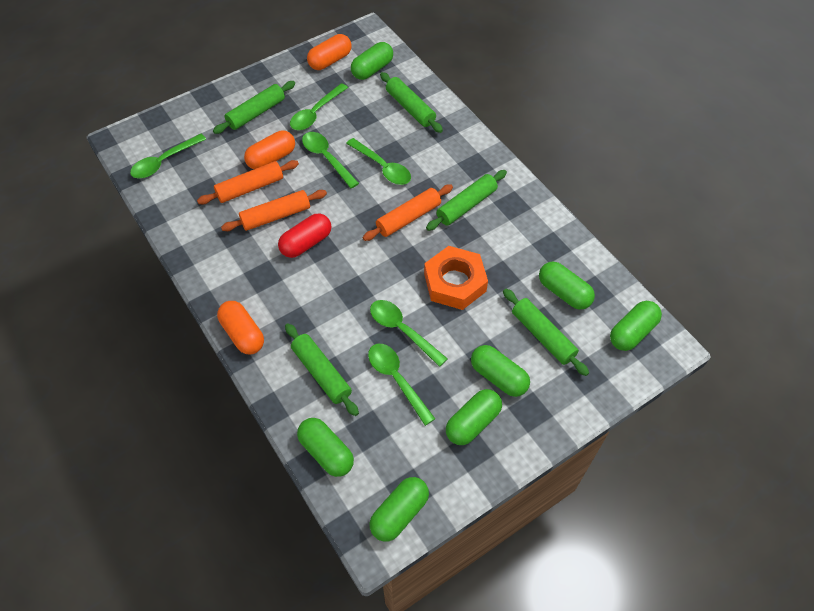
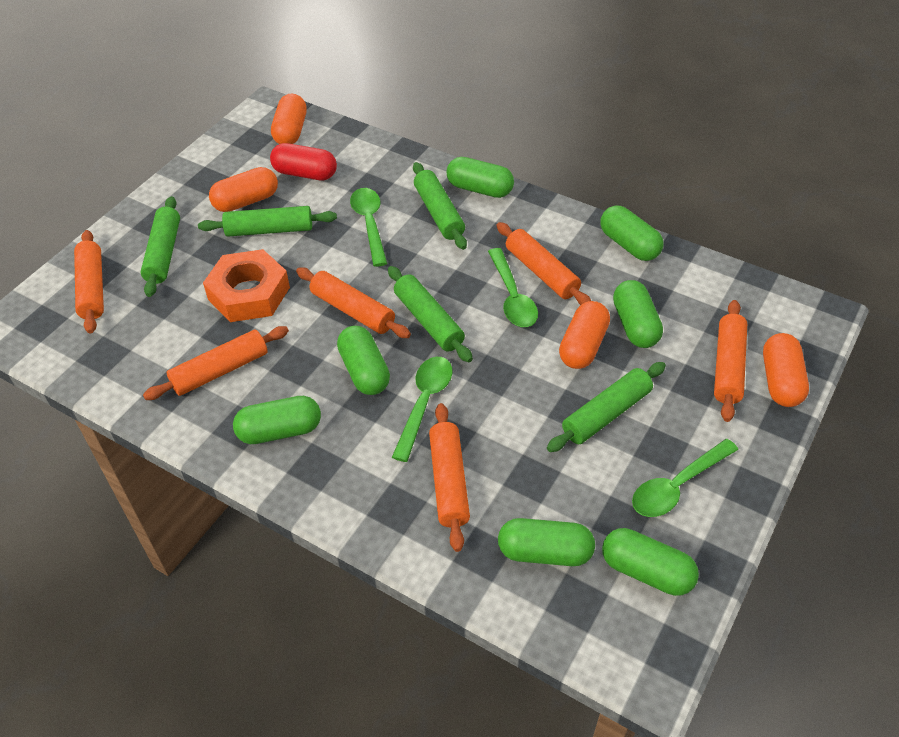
green spoon: [130,134,206,178] [290,83,348,130] [302,132,359,188] [346,138,411,185] [368,344,435,426] [370,300,448,367] = 6 -> [350,188,387,267] [392,357,453,462] [488,248,538,327] [632,439,738,517] = 4
orange capsule: [217,301,264,354] [244,130,295,169] [307,34,352,70] = 3 -> [209,167,278,212] [271,94,307,144] [559,301,610,369] [763,333,809,407] = 4
orange rolling pin: [197,160,299,204] [221,190,327,231] [363,185,453,241] = 3 -> [74,230,104,334] [143,326,289,400] [296,267,411,338] [429,403,470,552] [497,222,591,305] [714,300,747,422] = 6

